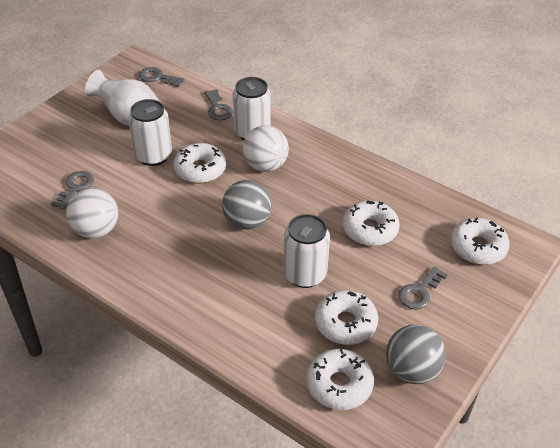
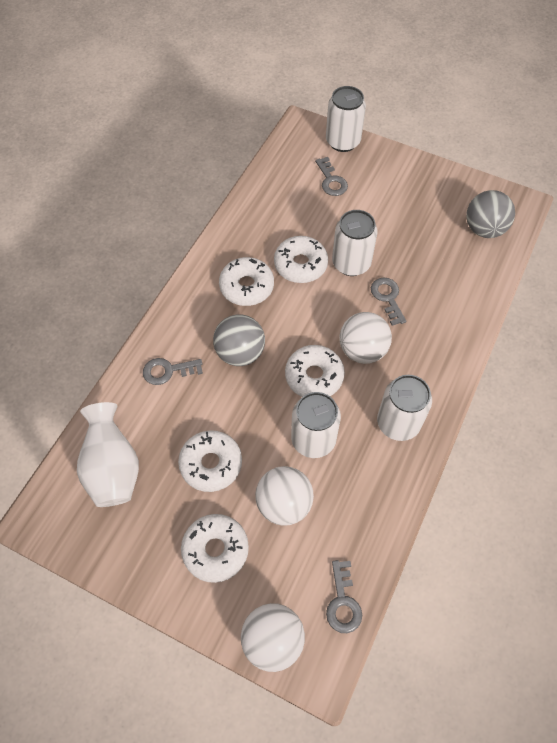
white ball: [66,188,118,239] [242,125,289,172] = 2 -> [241,603,305,672] [255,466,314,526] [339,312,392,364] = 3
white can: [128,99,172,166] [233,77,271,140] [283,214,330,288] = 3 -> [291,392,341,458] [326,86,366,152] [332,210,378,276] [377,375,432,441] = 4

